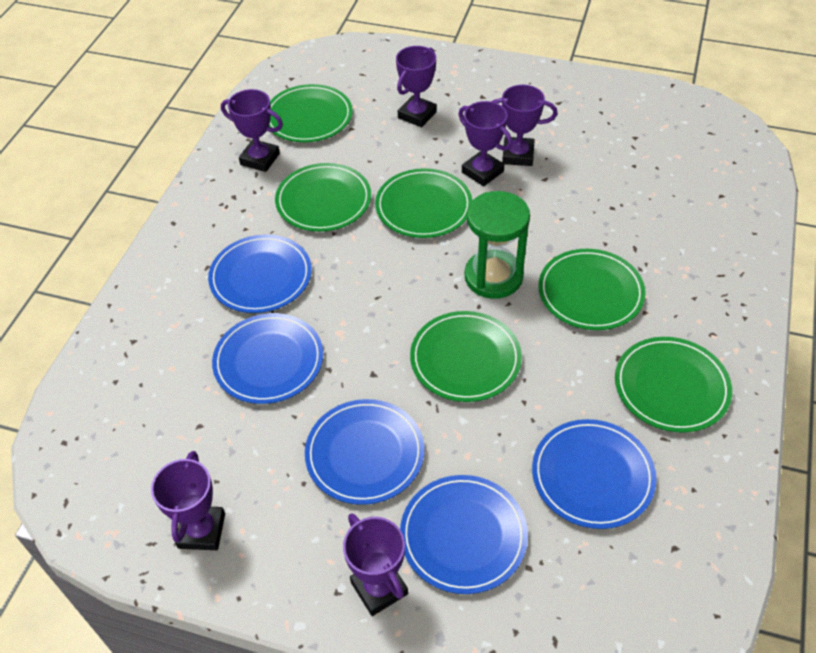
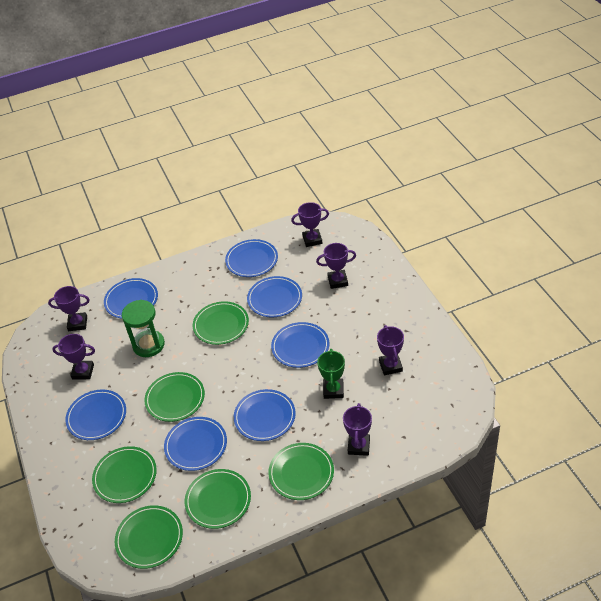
blue plate: [208,235,312,313] [212,313,323,404] [305,399,424,505] [400,475,528,594] [532,419,657,529] = 5 -> [65,390,126,440] [104,278,158,319] [164,417,227,471] [225,239,278,277] [234,389,296,441] [247,276,302,317] [271,322,329,368] = 7
green trophy: none = 0 -> [317,349,345,399] = 1

